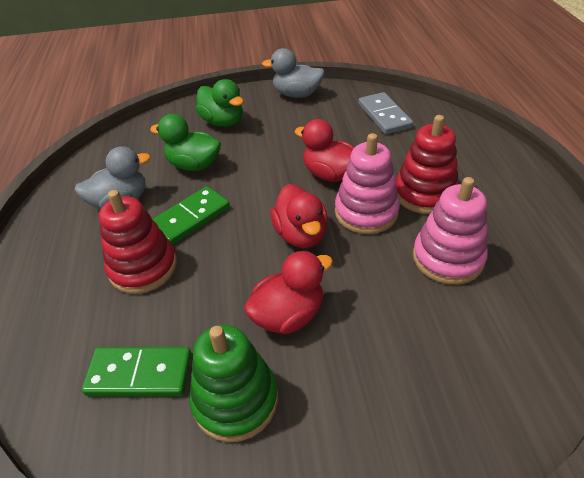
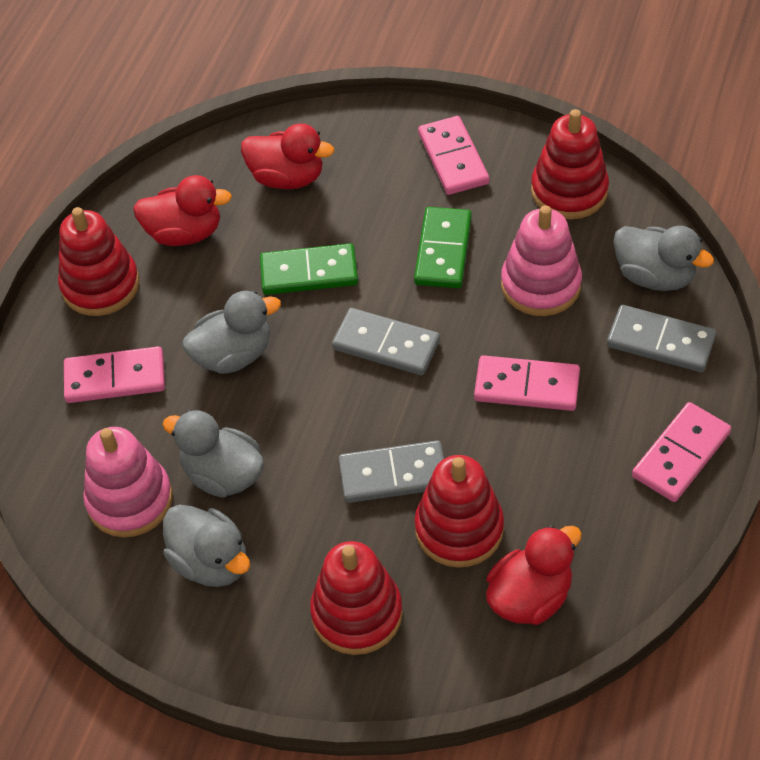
green duck: [150,114,221,171] [196,79,244,127] = 2 -> none = 0
green stacking toy: [189,325,278,442] = 1 -> none = 0
grey domino: [358,92,413,134] = 1 -> [332,308,440,375] [338,441,444,503] [607,305,716,372] = 3
grey duck: [74,146,151,209] [262,48,325,98] = 2 -> [163,410,264,498] [163,504,250,587] [182,291,281,374] [613,226,714,291] = 4
pink domino: none = 0 -> [64,346,165,403] [418,116,489,195] [474,355,580,411] [632,402,731,502] = 4
red stacking toy: [99,190,177,294] [395,115,459,214] = 2 -> [58,207,139,316] [310,541,403,655] [415,455,504,568] [531,109,609,220] = 4

